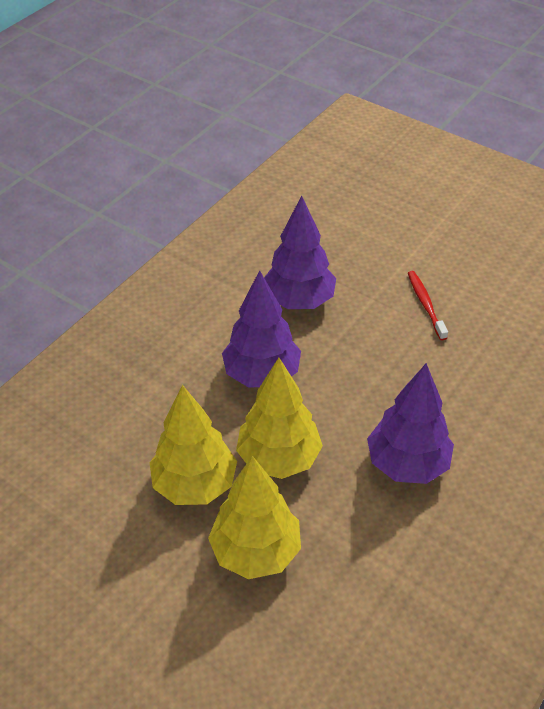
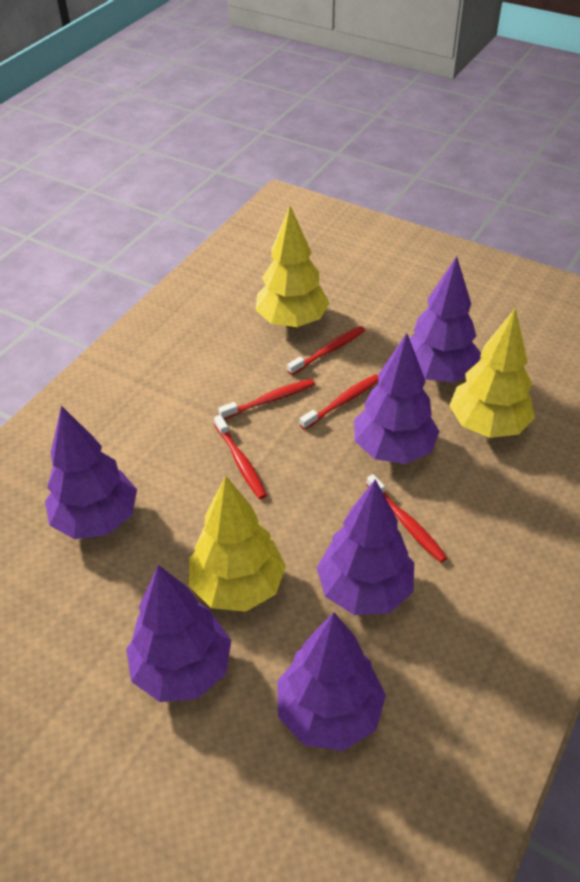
purple tree: [222,270,301,388] [264,196,336,309] [367,363,454,484] = 3 -> [45,406,137,539] [126,565,231,702] [277,612,386,751] [317,479,414,615] [354,333,440,464] [410,256,481,382] = 6
red toothbrush: [408,271,448,340] = 1 -> [214,415,267,499] [218,379,315,419] [287,326,365,375] [300,374,379,430] [366,474,448,563] = 5

